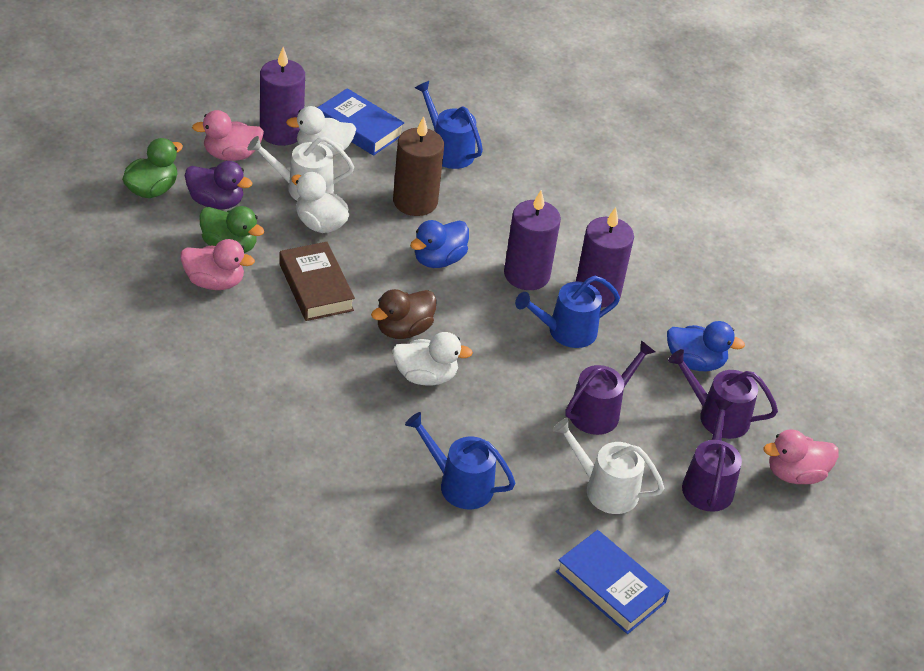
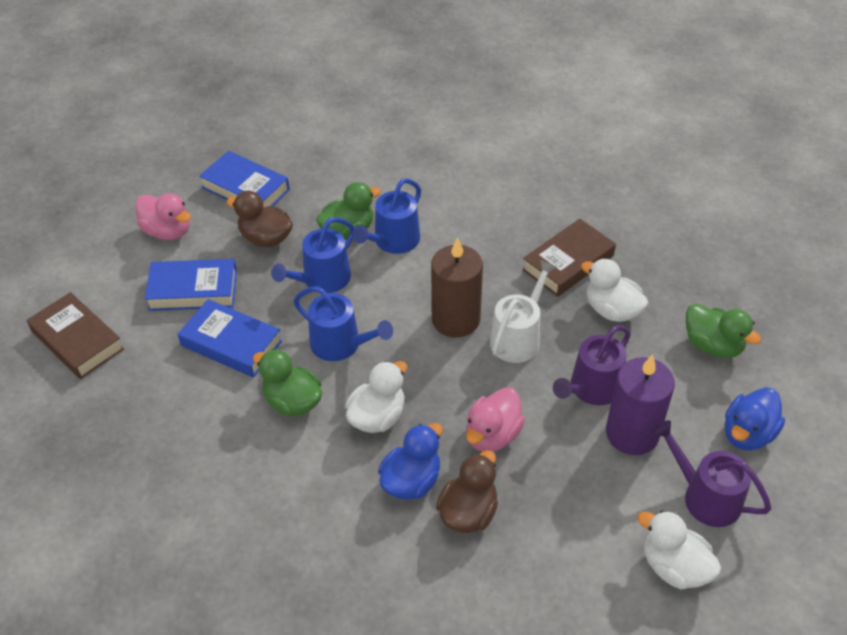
blue book: [317,88,404,156] [556,530,670,634] = 2 -> [145,259,237,311] [178,299,282,378] [199,151,290,207] = 3
brown book: [279,242,355,321] = 1 -> [27,292,124,379] [522,219,616,297] = 2
brown duck: [371,289,437,339] = 1 -> [226,191,293,247] [436,450,498,533] = 2
green duck: [122,138,183,198] [199,206,264,253] = 2 -> [253,349,322,417] [316,182,381,240] [686,304,761,358] = 3
pink duck: [180,239,255,290] [192,110,264,161] [763,429,839,484] = 3 -> [135,193,191,240] [466,387,525,452] = 2
purple candle: [260,47,305,146] [504,190,561,290] [576,207,634,307] = 3 -> [606,354,675,455] = 1
purple duck: [185,161,252,209] = 1 -> none = 0
purple watering can: [565,340,655,435] [668,349,778,439] [682,399,742,512] = 3 -> [553,325,631,405] [653,420,771,527] = 2
white watering can: [247,136,354,200] [553,418,664,514] = 2 -> [490,260,557,363] = 1

